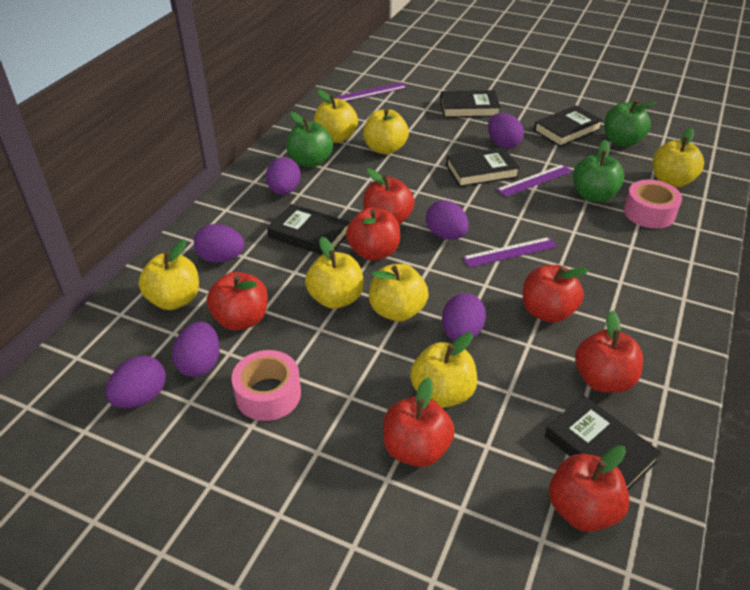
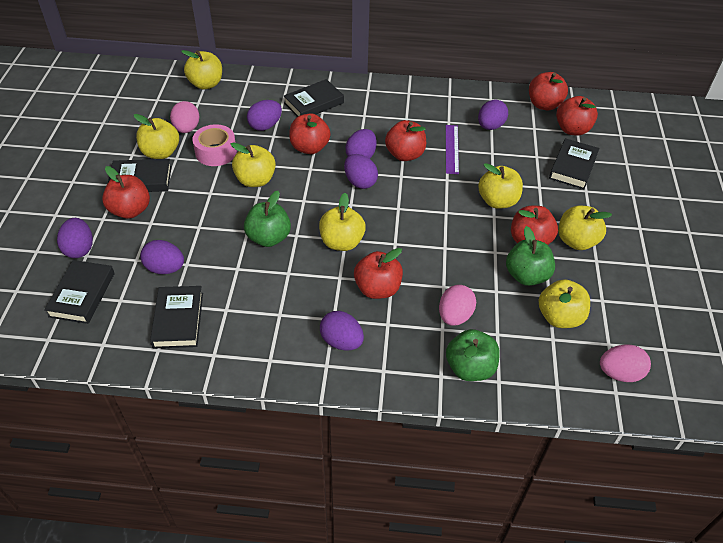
pink egg: none = 0 -> [170,101,200,133] [439,285,476,326] [600,345,651,382] = 3
pink tape: [232,350,301,421] [624,180,682,228] = 2 -> [192,124,237,166] = 1
purple ruler: [336,82,407,101] [462,237,557,268] [496,164,573,197] = 3 -> [446,125,459,174] = 1

